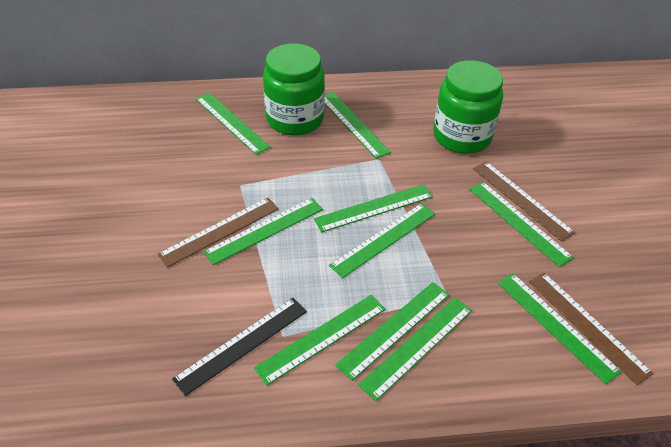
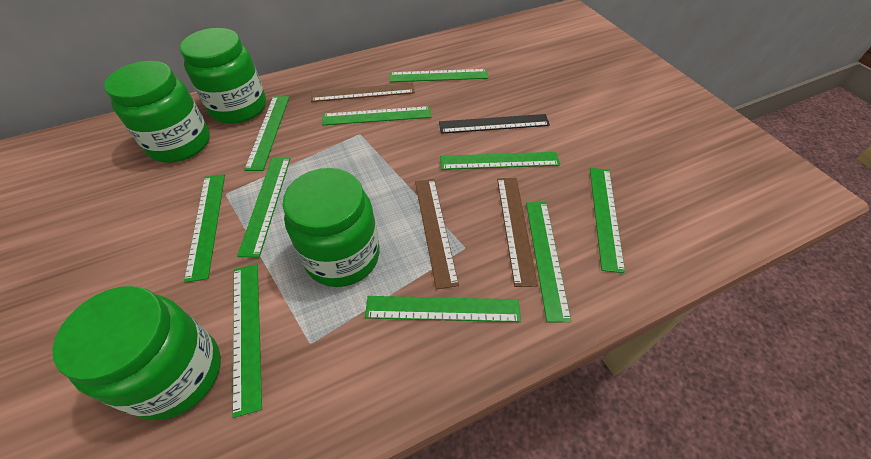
green jar: [263,43,325,135] [433,60,503,154] = 2 -> [52,286,221,420] [104,61,210,163] [180,28,266,124] [283,168,380,287] = 4

